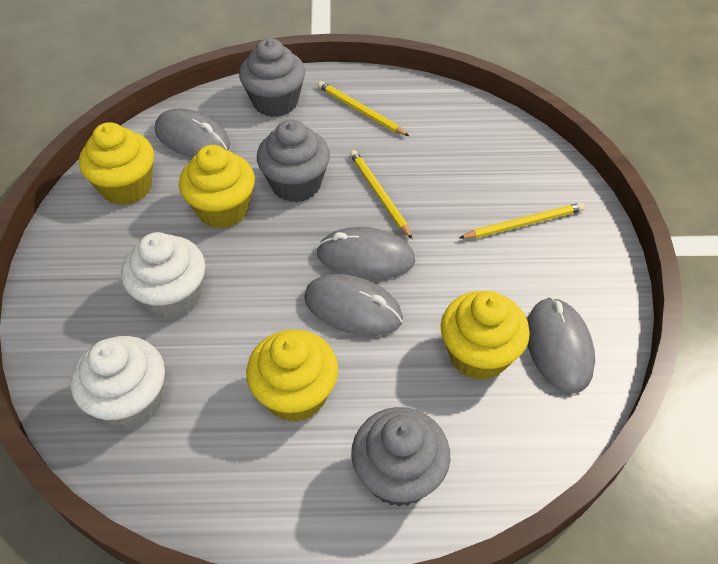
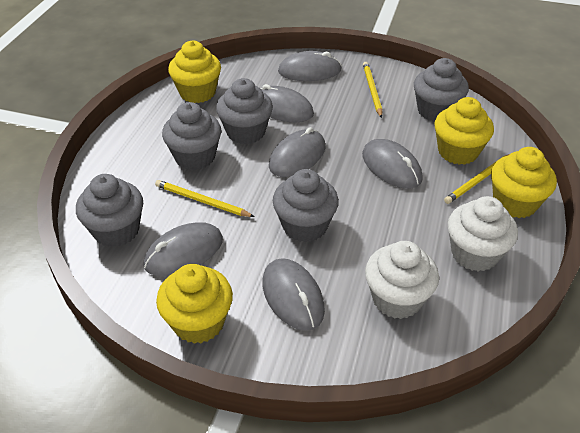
grey cupcake: [239,38,305,117] [257,120,330,203] [351,407,450,507] = 3 -> [76,174,143,247] [162,102,221,170] [216,78,273,144] [273,169,339,242] [414,58,469,122] = 5
grey mouse: [155,108,230,157] [304,274,403,336] [316,227,415,280] [527,297,595,393] = 4 -> [143,222,223,276] [260,84,314,122] [262,258,325,331] [269,127,325,177] [278,51,342,81] [362,139,423,189] = 6

